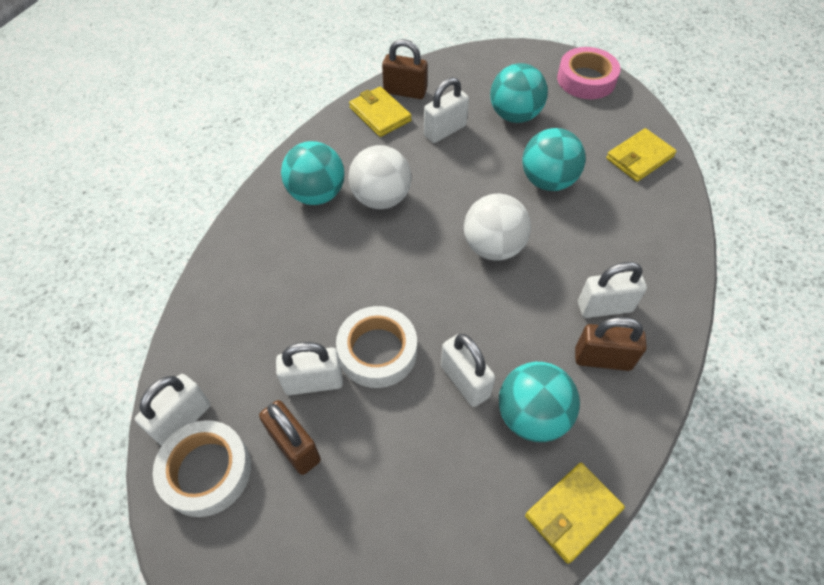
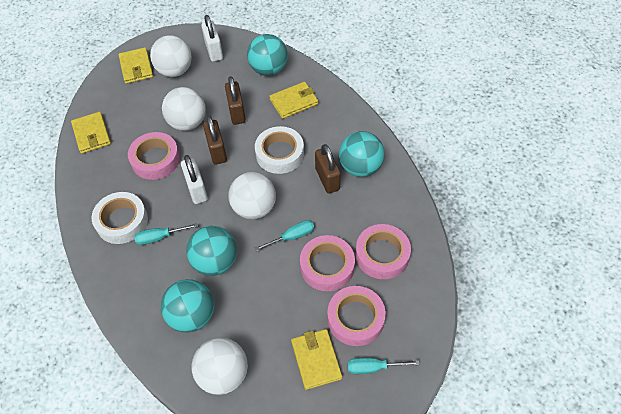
pink tape: [557,47,621,99] = 1 -> [128,132,180,180] [300,235,355,291] [327,286,386,346] [356,224,411,279] = 4
turquoise screwdriver: none = 0 -> [134,223,198,245] [255,220,314,251] [348,358,420,374] = 3
white ball: [348,145,412,209] [464,194,531,261] = 2 -> [150,35,192,77] [162,87,206,131] [191,338,248,395] [228,172,276,219] = 4
white padlock: [135,374,210,446] [276,342,343,395] [424,77,469,143] [441,334,495,407] [578,262,647,318] = 5 -> [181,155,208,204] [201,15,223,62] = 2
yellow wallet: [349,86,412,137] [525,463,625,564] [606,128,677,182] = 3 -> [71,112,111,154] [118,47,153,84] [269,82,318,119] [291,329,342,390] = 4

